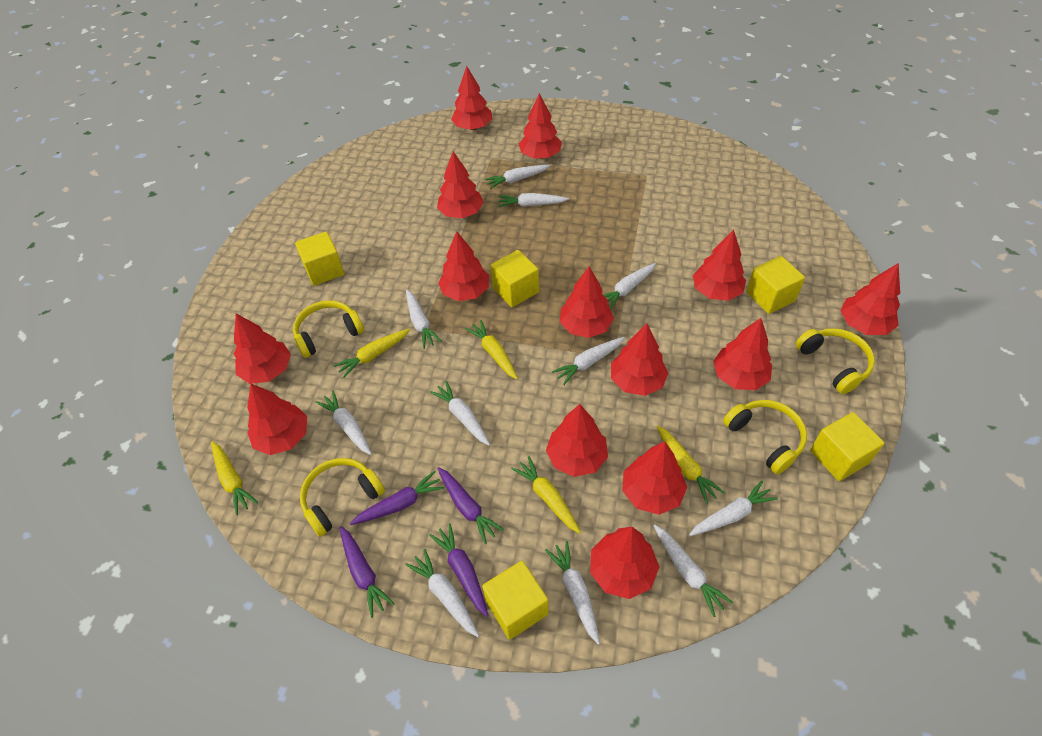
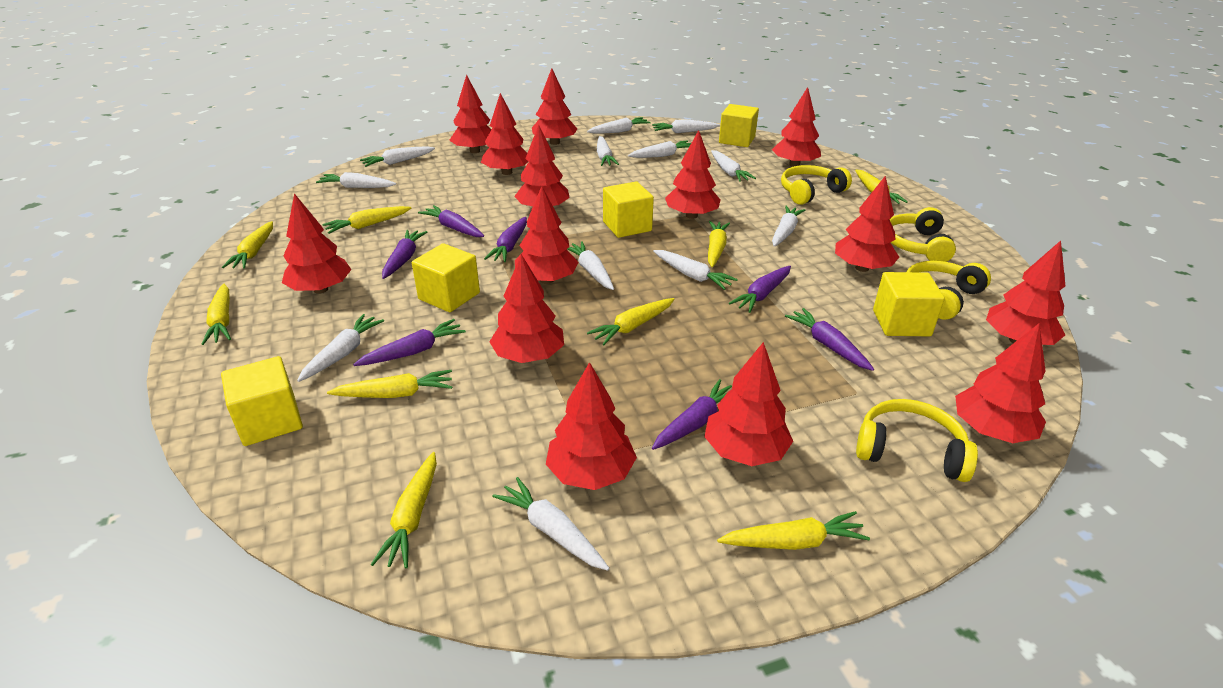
purple carrot: [340,526,394,618] [350,471,444,525] [429,523,488,617] [437,467,504,544] = 4 -> [353,319,466,366] [382,230,427,279] [418,205,484,237] [484,217,527,262] [652,379,732,450] [729,266,791,313] [785,308,874,371] = 7
white carrot: [315,391,372,455] [405,549,479,637] [406,290,442,349] [430,381,490,446] [484,165,550,189] [498,193,569,207] [545,541,600,645] [552,337,625,385] [603,263,656,310] [653,524,733,617] [689,481,778,536] = 11 -> [297,314,384,382] [316,172,396,188] [360,146,435,167] [492,477,609,571] [567,241,614,290] [587,117,651,133] [597,136,619,166] [628,140,691,158] [652,119,720,133] [653,250,738,290] [711,150,756,182] [772,206,805,247] = 12
yellow carrot: [211,441,258,515] [334,329,410,378] [465,320,518,380] [511,456,581,534] [657,426,725,504] = 5 -> [202,284,231,345] [222,221,273,269] [322,206,411,234] [327,370,452,398] [371,452,437,568] [587,298,675,345] [708,221,730,267] [717,511,870,550] [855,169,908,204] = 9

